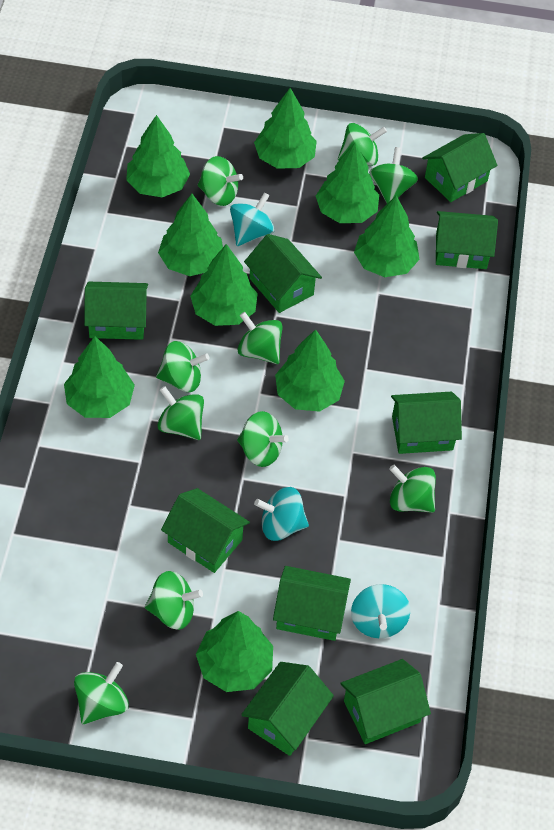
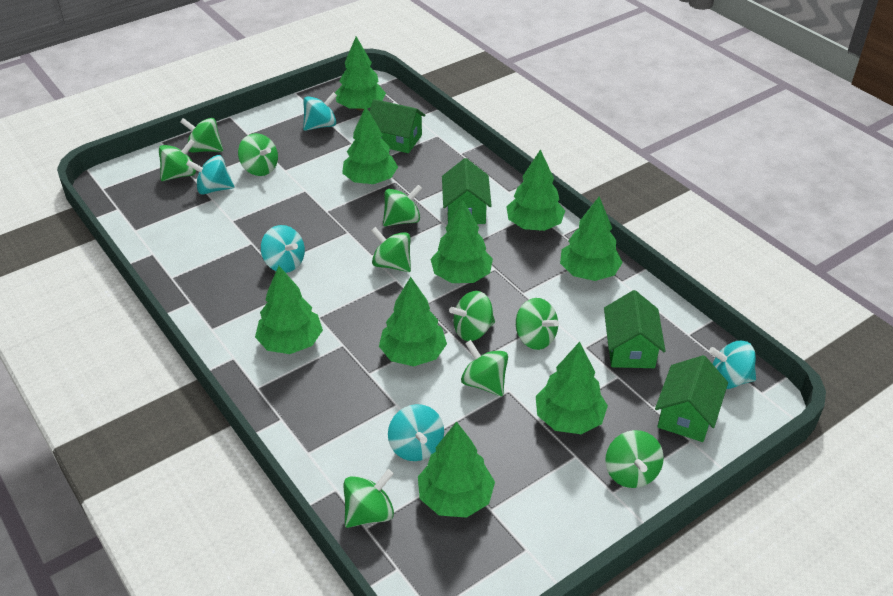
green house: [84,282,148,340] [161,488,250,573] [241,662,334,756] [244,234,322,313] [273,566,351,641] [340,659,431,744] [391,392,462,454] [422,133,498,202] [436,211,498,269] = 9 -> [370,99,426,153] [442,158,492,224] [604,290,666,368] [655,355,728,442] = 4
turquoise spinning top: [230,192,275,246] [254,487,309,541] [351,584,410,638] = 3 -> [186,155,234,194] [261,225,305,273] [303,92,337,131] [388,404,444,461] [709,341,756,389] = 5

